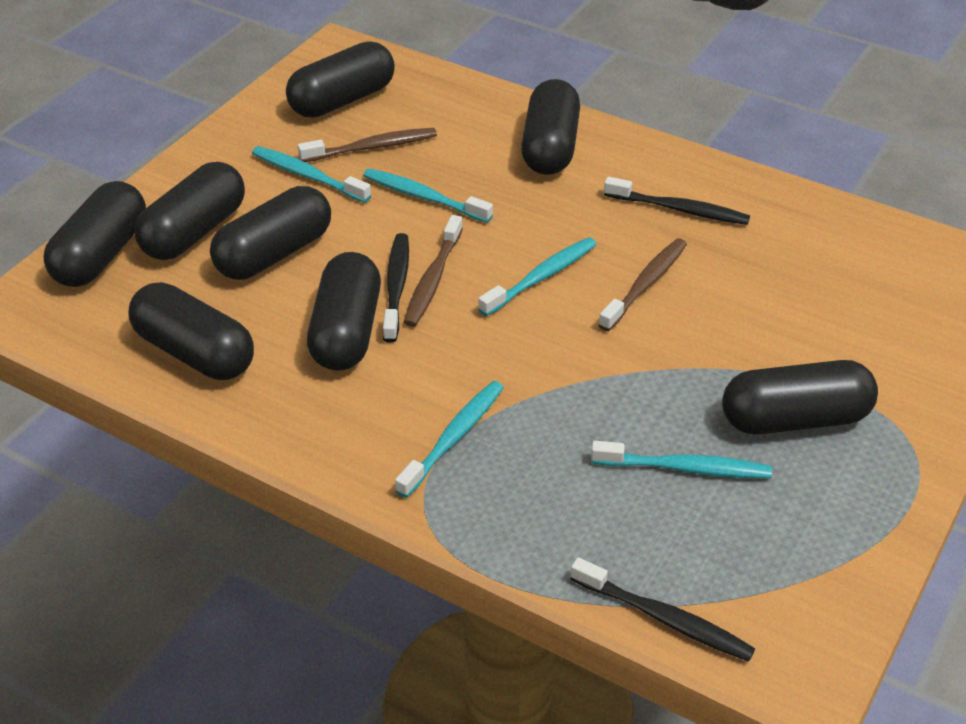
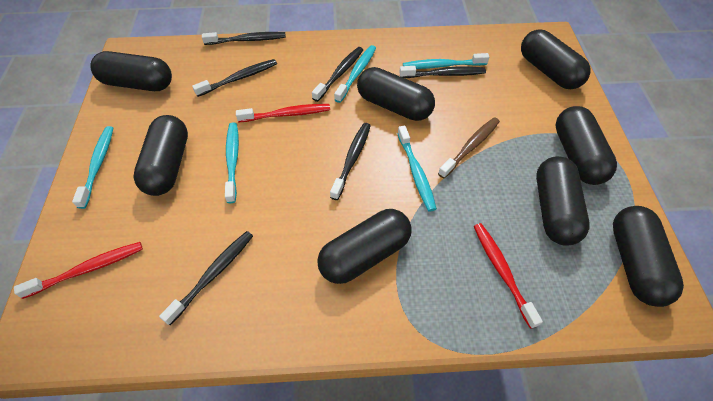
black toothbrush: [383,233,409,343] [571,557,755,662] [604,177,750,225] = 3 -> [159,231,253,325] [192,59,277,97] [202,32,286,45] [312,47,363,102] [330,123,371,200] [399,66,486,78] = 6
brown toothbrush: [298,128,437,162] [403,215,463,327] [599,239,687,331] = 3 -> [438,117,500,178] = 1
red toothbrush: none = 0 -> [14,242,143,299] [236,104,330,122] [474,223,543,329] = 3

